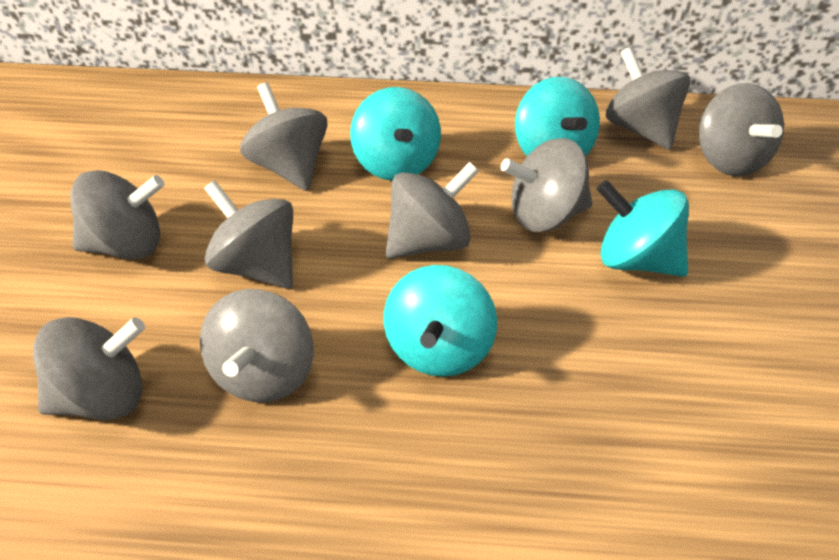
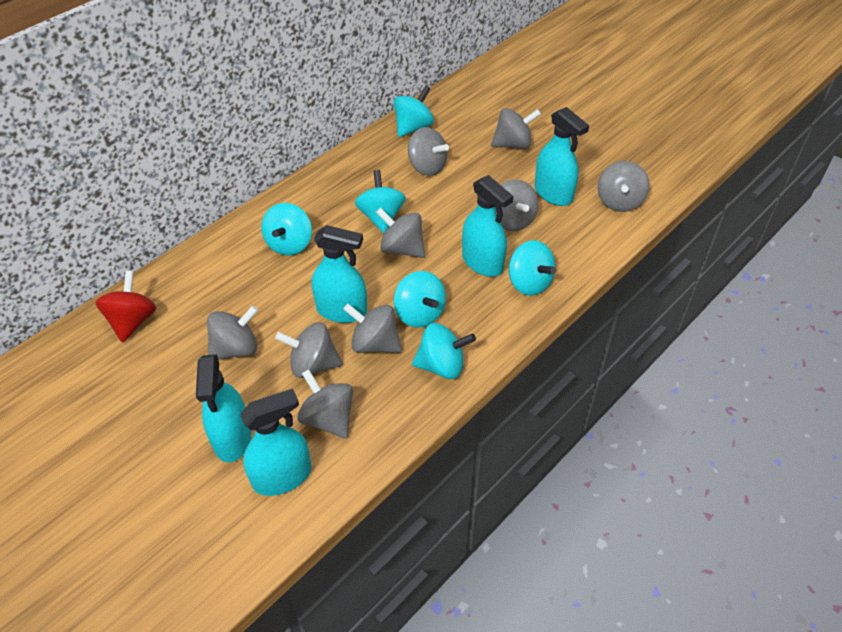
red spinning top: none = 0 -> [95,271,156,343] = 1
turquoise spinning top: [350,87,441,181] [384,265,497,377] [515,77,600,156] [597,180,689,277] = 4 -> [261,203,312,256] [355,170,406,233] [394,86,434,137] [394,271,446,328] [412,323,476,379] [509,240,556,296] = 6
turquoise spray bottle: none = 0 -> [196,354,251,462] [240,389,311,496] [312,225,367,323] [462,175,513,277] [534,107,589,206] = 5

